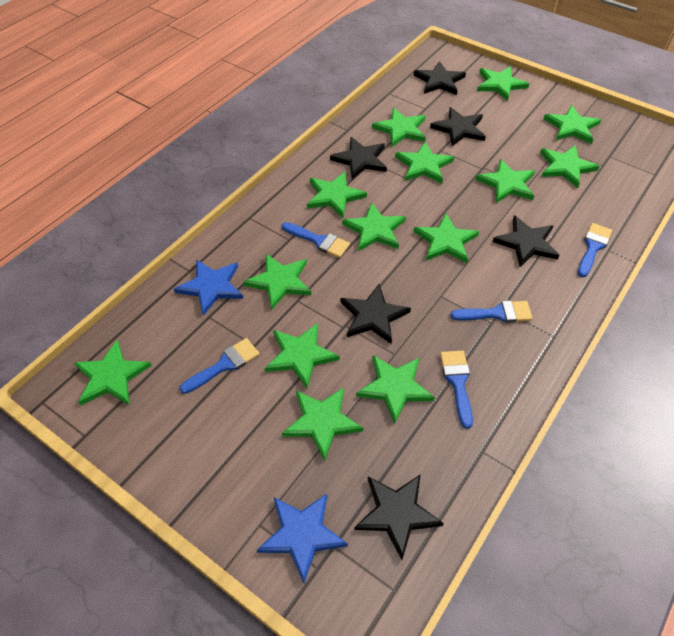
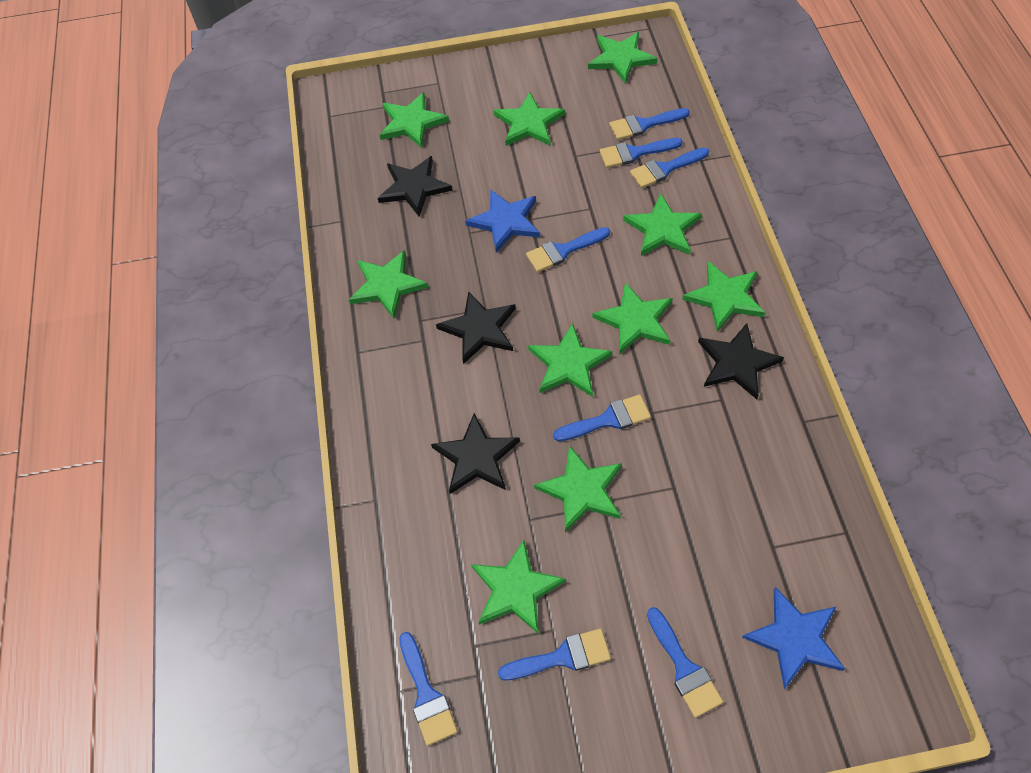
black star: [330,137,387,179] [340,284,411,344] [354,475,444,560] [414,61,466,95] [430,107,486,146] [492,215,560,267] = 6 -> [378,156,453,217] [431,413,520,494] [436,291,516,364] [698,323,784,399] = 4
blue brush: [179,338,260,394] [282,222,350,258] [440,351,473,429] [450,301,533,323] [578,223,612,277] = 5 -> [399,632,458,746] [498,629,611,680] [526,227,610,272] [553,395,651,441] [600,138,683,168] [609,108,690,140] [630,147,709,188] [647,607,723,718] = 8
green star: [74,340,152,406] [243,254,311,310] [265,323,340,388] [282,388,363,461] [307,172,367,218] [342,202,406,251] [356,355,435,424] [372,108,426,147] [395,142,454,184] [413,213,479,263] [475,159,535,203] [477,66,529,101] [540,145,600,188] [544,105,601,144] = 14 -> [349,250,428,318] [380,92,449,148] [471,540,566,634] [494,92,565,146] [528,323,612,397] [534,445,622,532] [588,32,657,84] [592,282,673,355] [623,193,702,256] [682,261,765,332] = 10

